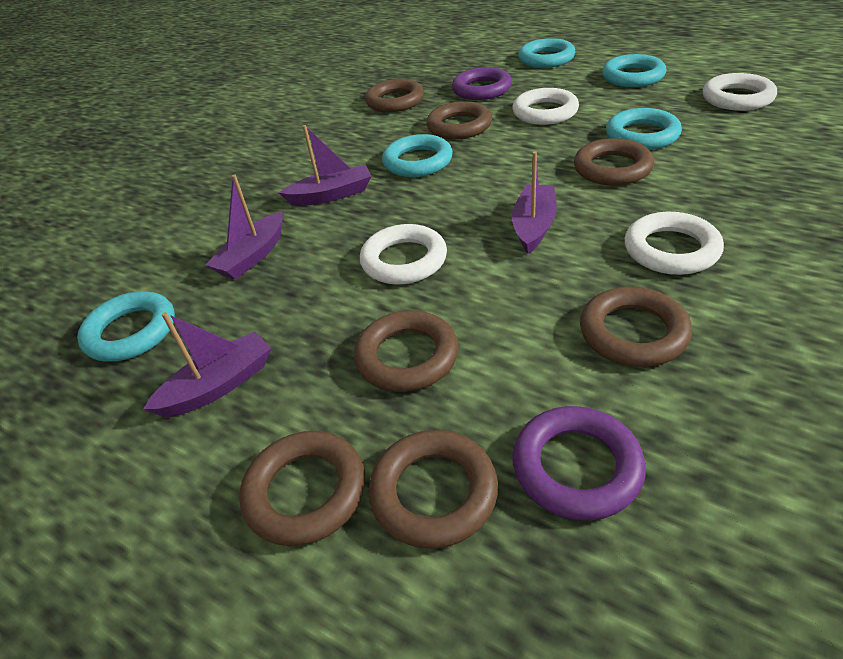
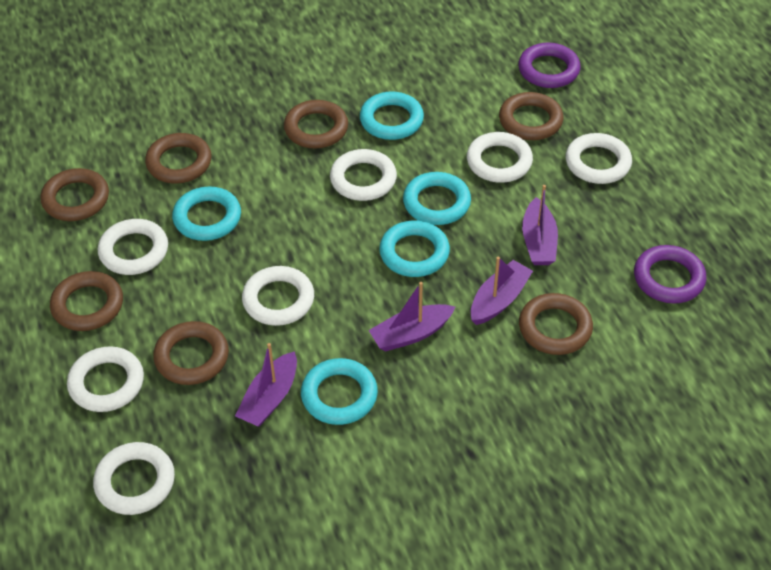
white ring: [360,224,447,285] [512,88,579,125] [625,212,724,275] [703,73,777,111] = 4 -> [67,346,144,412] [93,442,175,515] [98,219,168,275] [242,266,314,326] [330,149,397,201] [467,132,533,183] [566,133,632,184] = 7

